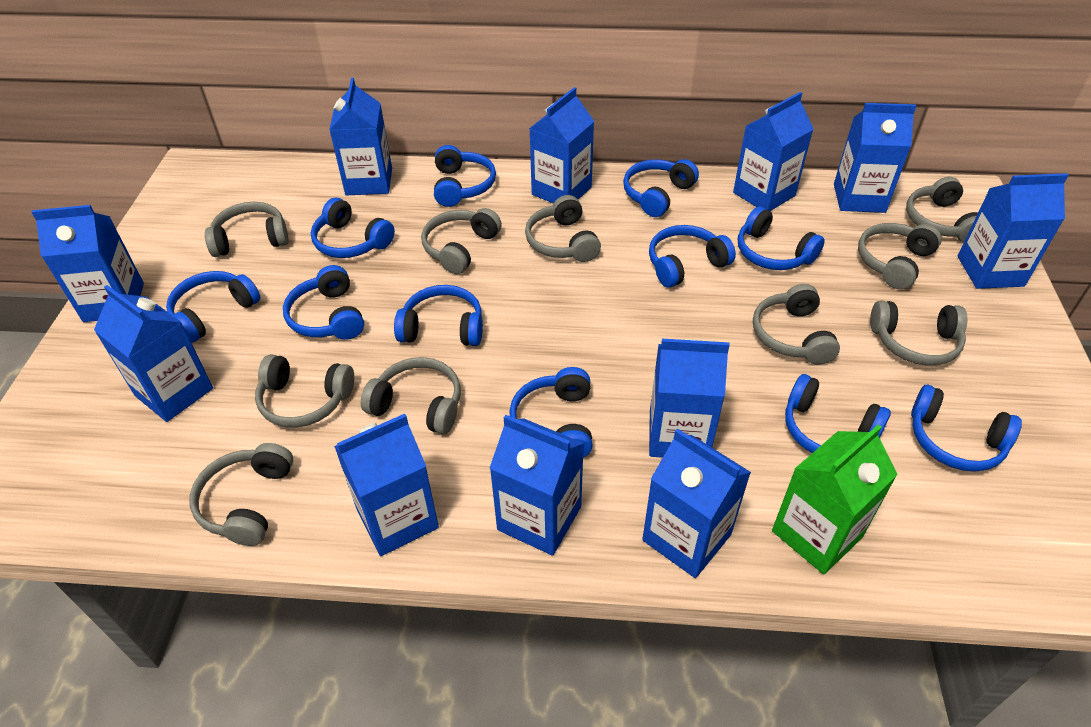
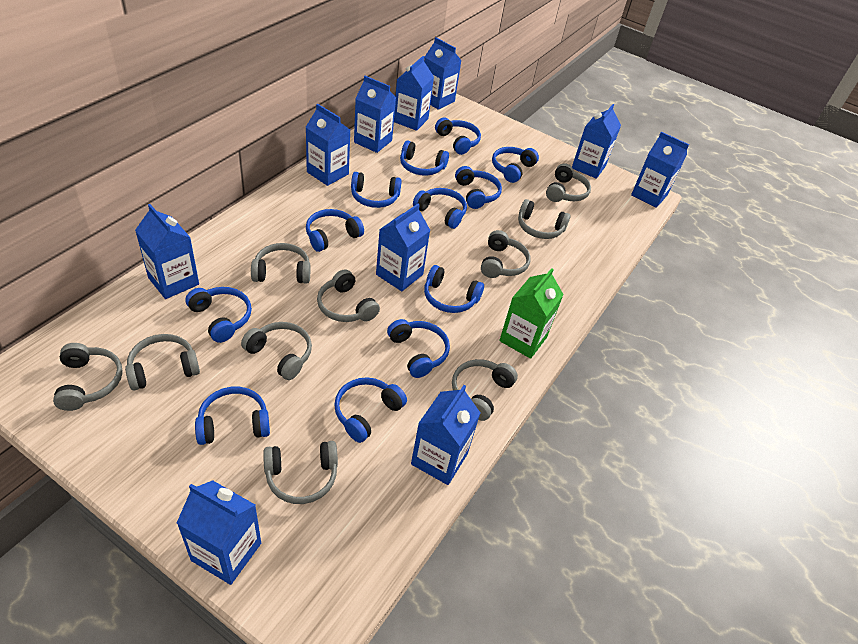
blue carton: [31,205,144,322] [94,285,213,422] [329,78,392,195] [334,414,439,556] [490,415,584,556] [529,87,594,204] [642,428,751,578] [649,339,730,458] [733,92,813,211] [834,103,916,213] [958,173,1069,289] = 11 -> [135,204,199,299] [177,480,261,585] [306,104,350,186] [354,76,396,153] [376,204,430,291] [394,56,434,131] [411,385,480,485] [424,37,462,110] [572,104,621,179] [631,132,689,208] = 10
blue headphones: [166,271,261,343] [283,265,364,340] [311,198,395,258] [394,285,483,346] [434,145,496,207] [509,367,593,457] [623,159,699,217] [649,225,736,288] [738,206,825,270] [785,374,891,453] [911,385,1022,472] = 11 -> [185,287,252,343] [195,387,270,445] [306,209,364,252] [334,377,407,443] [351,172,402,208] [387,319,450,378] [400,140,449,176] [413,188,467,229] [424,265,484,313] [435,117,481,155] [455,166,502,209] [492,147,539,183] = 12

